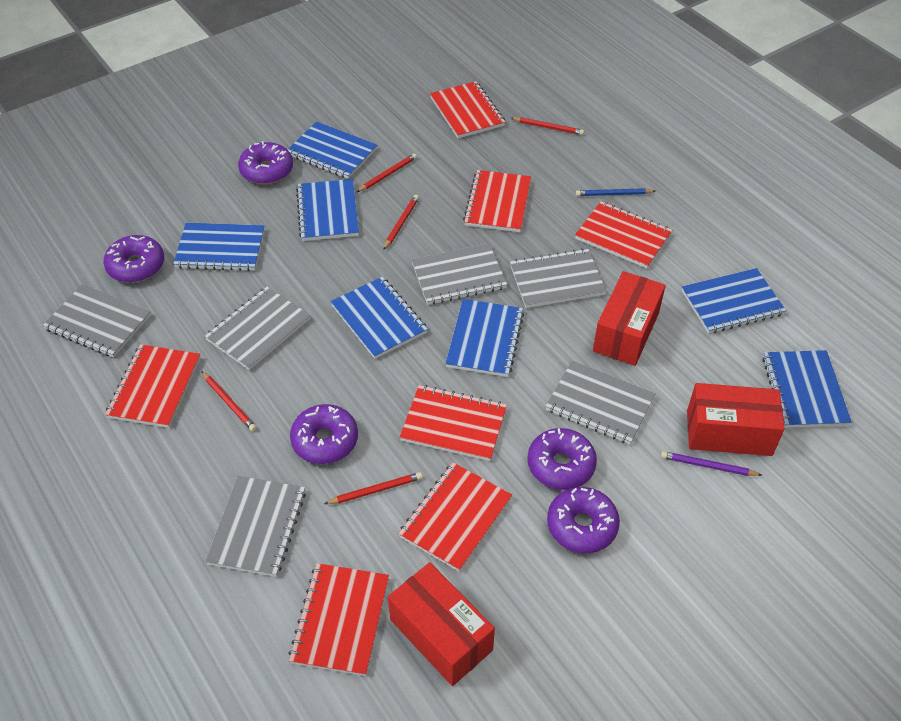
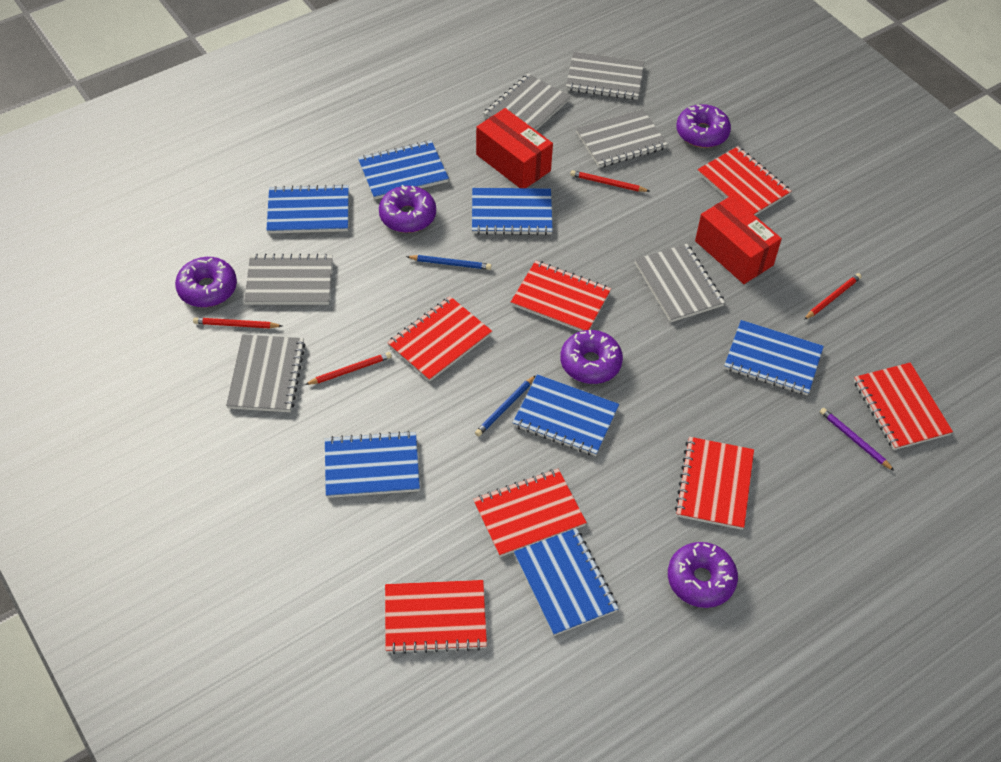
blue pencil: [576,188,655,196] = 1 -> [406,255,491,270] [475,375,536,436] = 2
red box: [388,562,495,686] [593,271,666,366] [687,383,785,456] = 3 -> [476,108,553,188] [695,196,782,284] = 2
red pencil: [201,371,257,431] [324,472,423,504] [357,153,417,192] [383,195,419,250] [511,117,584,135] = 5 -> [193,317,282,329] [305,352,392,385] [570,170,650,192] [804,273,862,320] = 4

